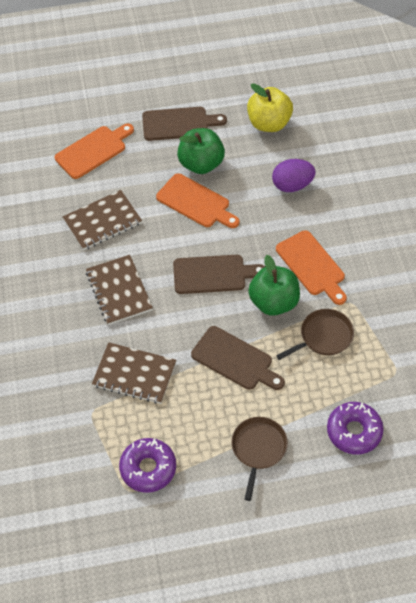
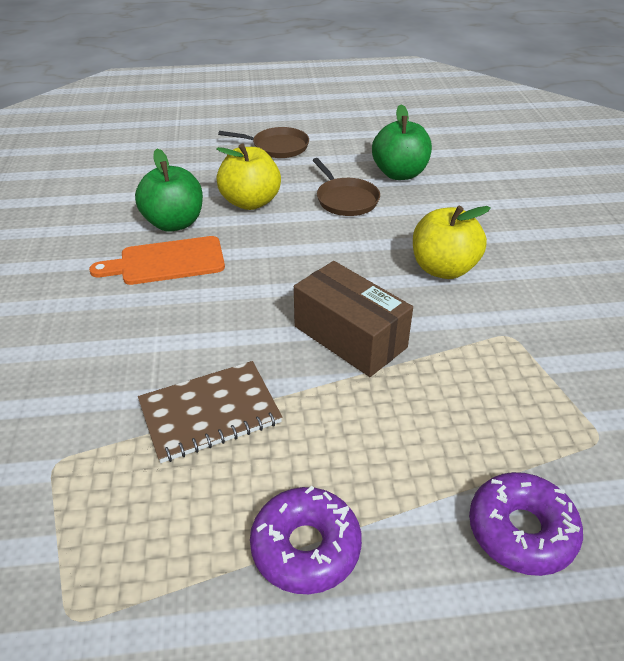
brown box: none = 0 -> [294,261,413,377] = 1
brown cutting board: [142,107,227,141] [173,255,265,294] [191,326,285,390] = 3 -> none = 0
brown notebook: [63,190,142,250] [86,255,153,325] [92,342,176,404] = 3 -> [138,361,282,463] = 1
orange cutting board: [55,124,134,179] [156,173,239,228] [276,230,347,305] = 3 -> [89,236,225,285] = 1
purple egg: [272,159,316,192] = 1 -> none = 0
yellow apple: [247,83,293,132] = 1 -> [216,144,281,210] [413,206,491,279] = 2

